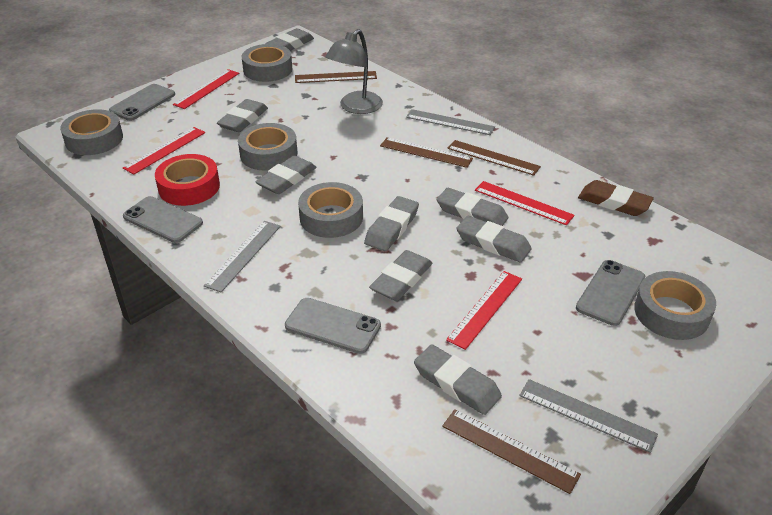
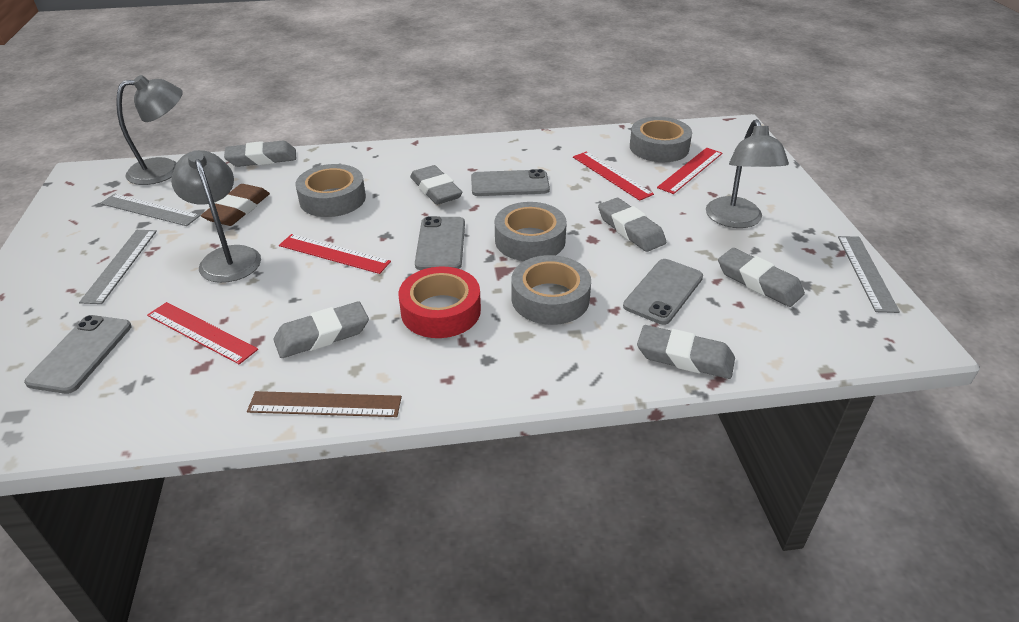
brown ruler: [295,71,377,83] [380,137,473,168] [442,409,581,494] [447,140,541,176] = 4 -> [247,391,402,417] = 1
grey eraser: [217,99,268,132] [255,155,317,194] [265,28,314,51] [364,196,419,251] [369,250,432,301] [414,344,502,415] [437,188,508,226] [456,216,532,262] = 8 -> [224,141,296,167] [273,301,369,358] [410,165,462,205] [598,198,666,252] [637,325,735,379] [718,248,805,307] = 6
grey lamp: [325,29,383,114] = 1 -> [116,75,183,185] [171,150,261,283] [706,119,789,228] = 3
grey tape: [60,109,123,155] [238,123,297,171] [242,44,292,82] [298,182,363,238] [634,271,716,340] = 5 -> [295,164,366,217] [495,202,567,261] [512,255,591,325] [630,117,692,162] = 4

